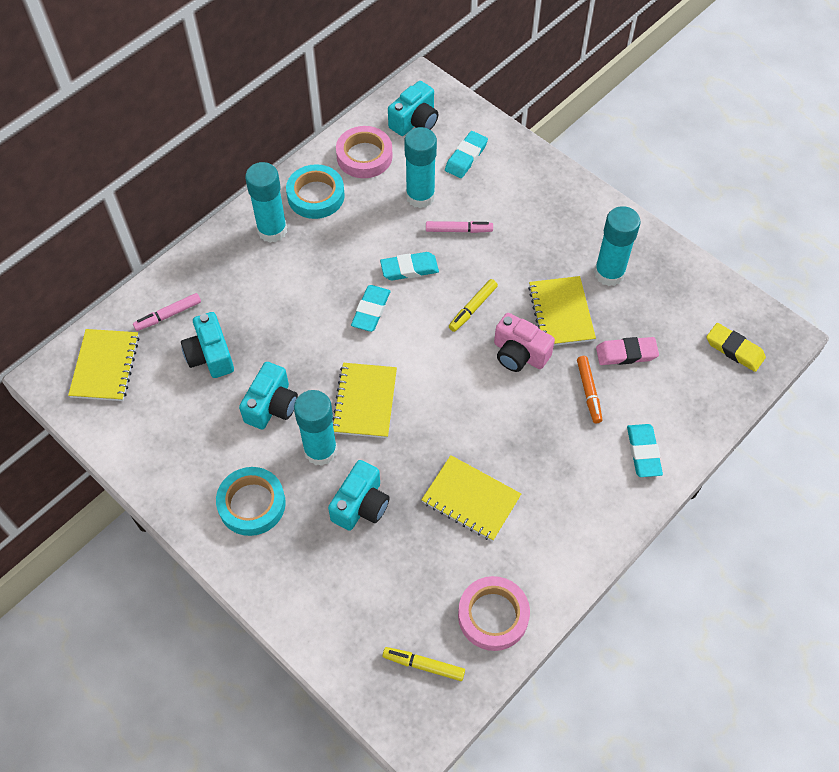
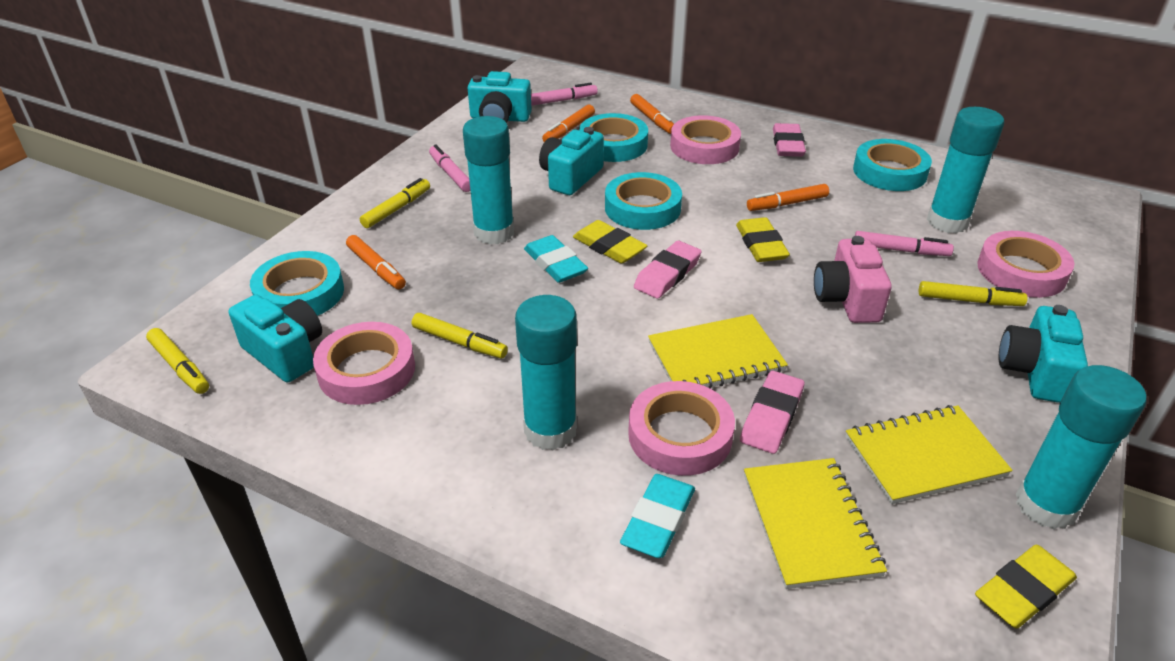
orange marker: [577,356,603,423] = 1 -> [346,235,406,289] [542,105,595,142] [630,94,674,134] [747,184,829,211] = 4
pink eraser: [596,337,659,365] = 1 -> [634,241,702,299] [740,371,805,454] [773,123,806,157] = 3
pink marker: [133,293,201,331] [426,221,493,233] = 2 -> [429,144,470,192] [531,83,598,106] [855,231,954,256] = 3
pink tape: [336,126,393,178] [458,576,530,651] = 2 -> [313,322,415,405] [628,381,735,476] [670,115,741,164] [977,231,1074,298] = 4
turquoise eraser: [351,285,390,332] [380,252,439,280] [445,131,488,178] [627,424,663,477] = 4 -> [524,235,588,283] [620,474,695,558] = 2
turquoise tape: [216,467,286,536] [286,164,345,219] = 2 -> [250,251,344,316] [579,113,648,162] [605,172,682,230] [853,139,932,191] = 4
yellow eraser: [706,323,766,372] = 1 -> [573,220,648,263] [736,217,790,262] [975,545,1077,629] = 3
yellow marker: [382,647,465,681] [449,279,498,332] = 2 -> [146,328,209,394] [360,178,430,228] [412,313,508,358] [919,281,1028,306] = 4
yellow notebook: [68,329,139,401] [333,363,397,438] [421,455,521,541] [528,276,596,346] = 4 -> [648,314,788,389] [744,458,887,589] [845,405,1013,504] = 3

